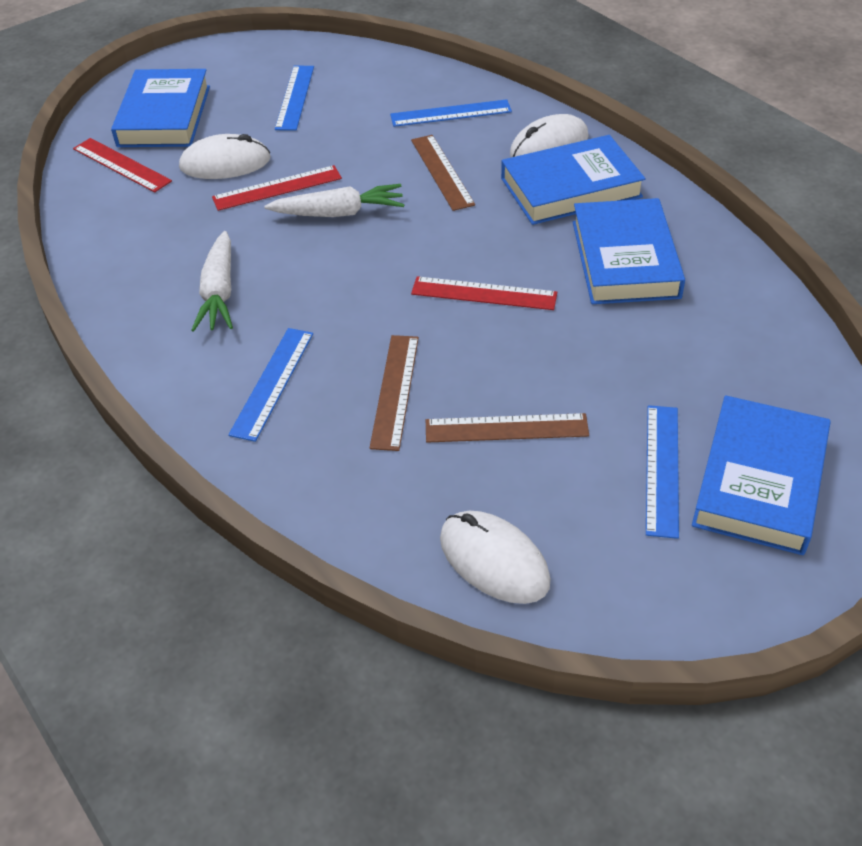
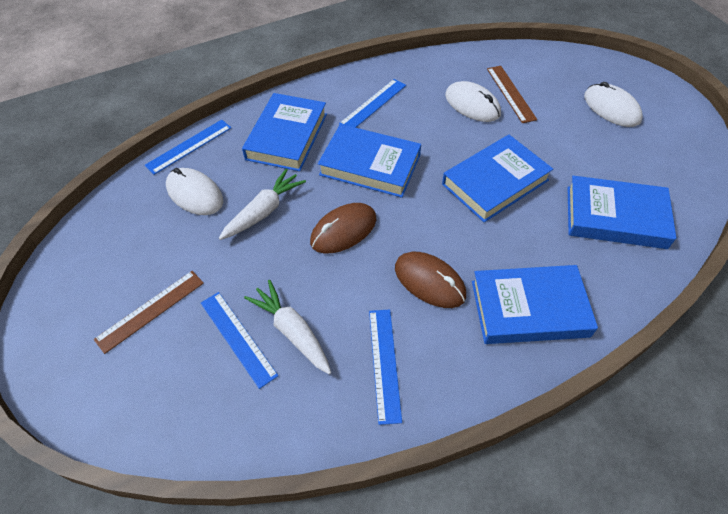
blue book: [111,69,210,147] [501,135,645,225] [573,198,685,304] [692,395,831,555] = 4 -> [242,93,327,171] [318,124,421,198] [442,135,553,222] [472,265,598,344] [568,176,676,249] = 5
brown mouse: none = 0 -> [310,203,376,253] [395,252,466,308] = 2
brown ruler: [370,335,419,451] [411,135,475,211] [426,413,589,443] = 3 -> [94,271,204,354] [487,66,537,123] = 2
red ruler: [73,138,172,192] [212,165,342,211] [411,276,557,310] = 3 -> none = 0

